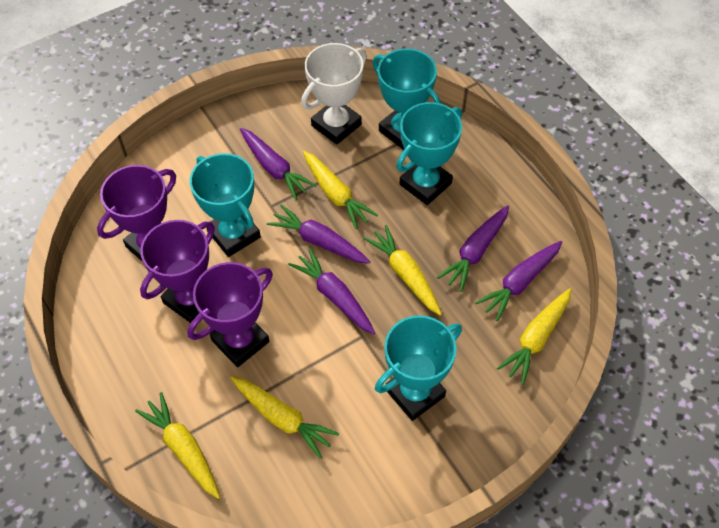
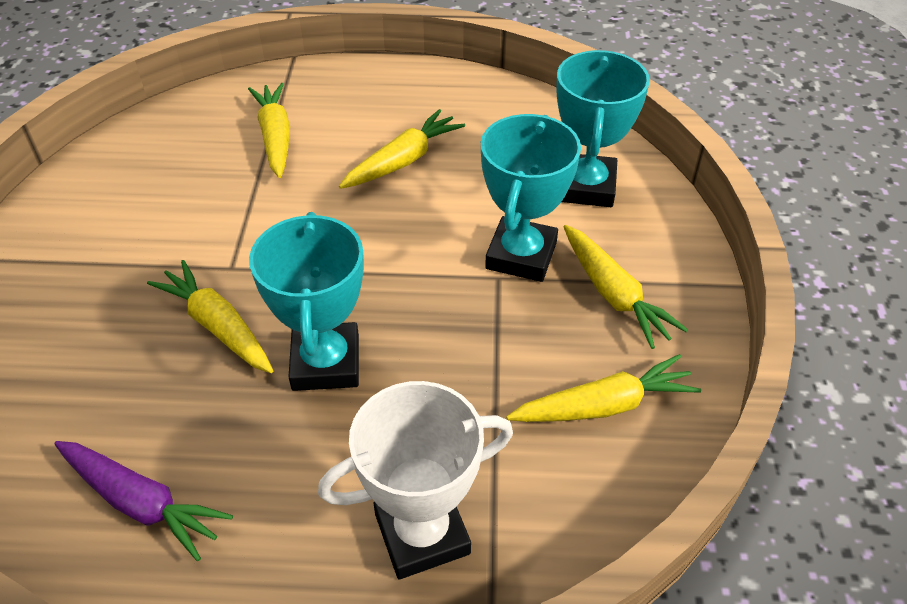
purple carrot: [240,128,317,200] [267,204,371,264] [288,248,375,334] [437,205,509,292] [475,241,562,321] = 5 -> [54,441,233,561] = 1
purple trophy: [97,165,176,262] [140,220,215,323] [187,262,273,367] = 3 -> none = 0
turquoise trophy: [190,153,261,257] [373,49,441,150] [375,315,462,421] [396,102,462,205] = 4 -> [249,212,364,391] [481,114,581,282] [556,50,650,207] = 3

